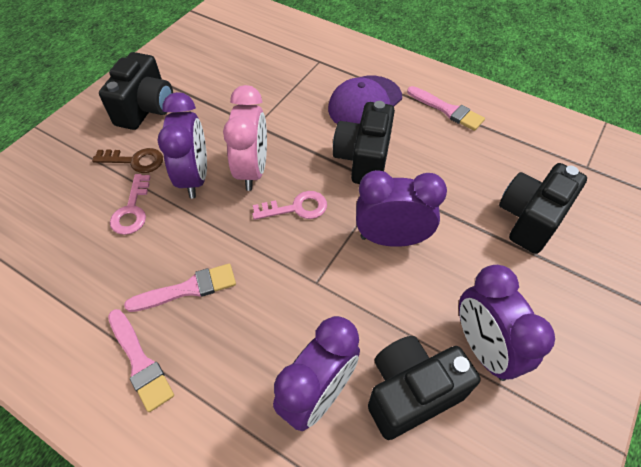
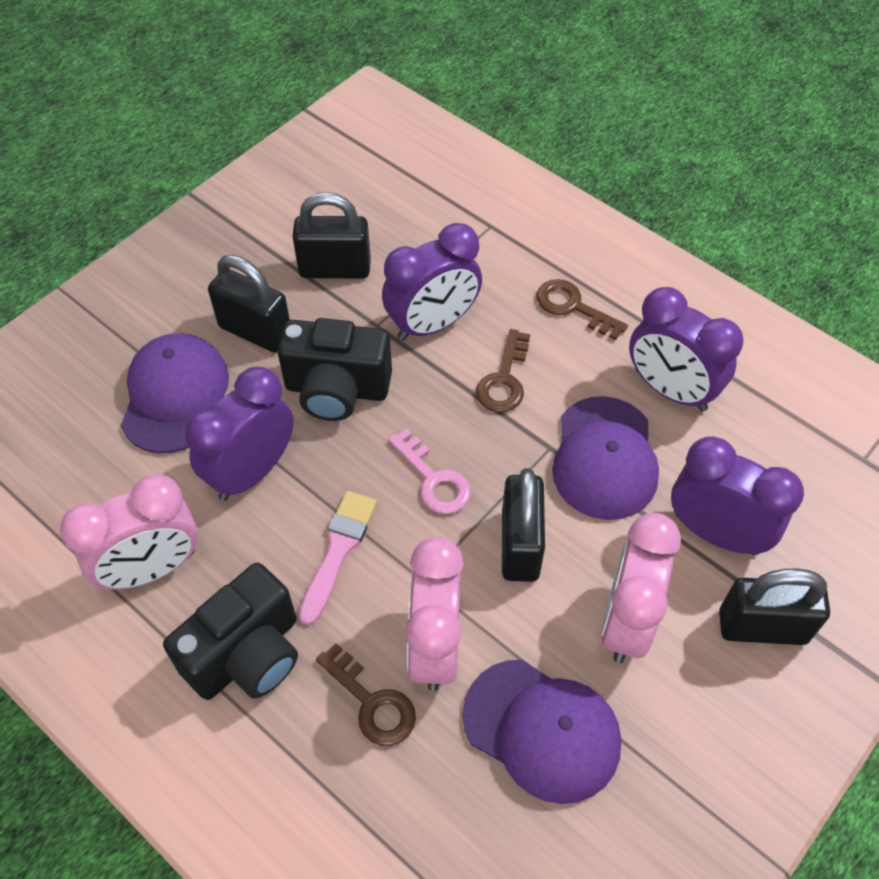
black camera: [99,52,173,130] [333,101,395,184] [368,336,481,440] [499,163,587,254] = 4 -> [163,563,298,700] [278,318,392,421] = 2
black padlock: none = 0 -> [208,255,290,353] [293,192,371,278] [502,468,545,582] [719,568,830,645] = 4
brown key: [92,148,163,173] = 1 -> [316,643,416,746] [476,329,530,412] [537,279,628,340] = 3
pink brush: [108,309,174,412] [124,264,236,312] [407,86,485,131] = 3 -> [299,491,377,625] = 1
pink clock: [223,85,267,191] = 1 -> [60,474,198,590] [405,537,464,691] [601,513,681,663] = 3
pink key: [110,174,150,235] [252,191,327,220] = 2 -> [388,428,471,514] = 1
purple cap: [328,76,402,124] = 1 -> [121,333,229,453] [462,660,621,804] [552,396,659,520] = 3

